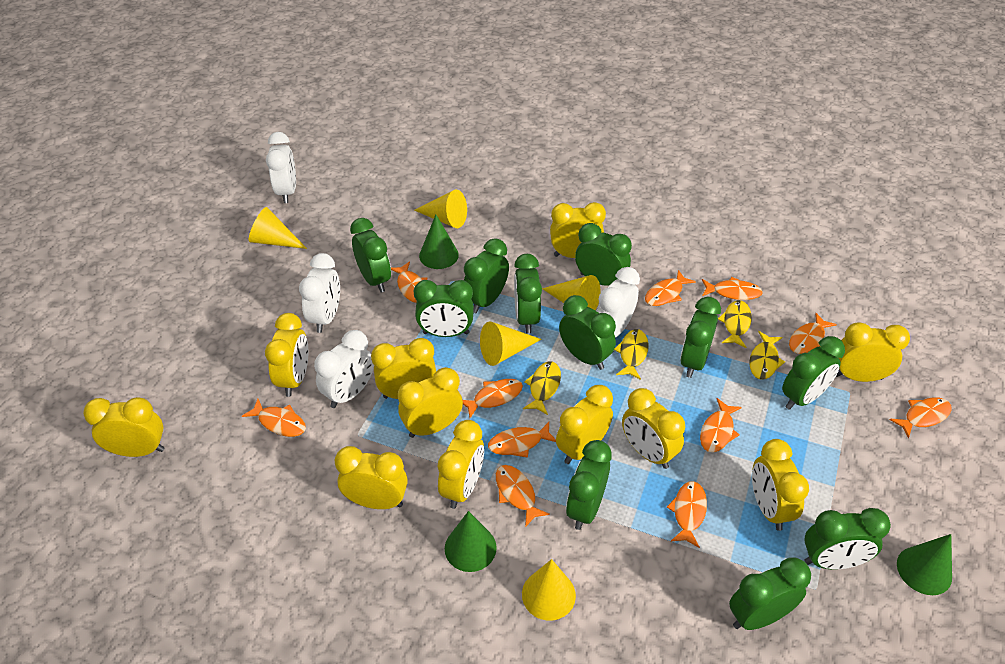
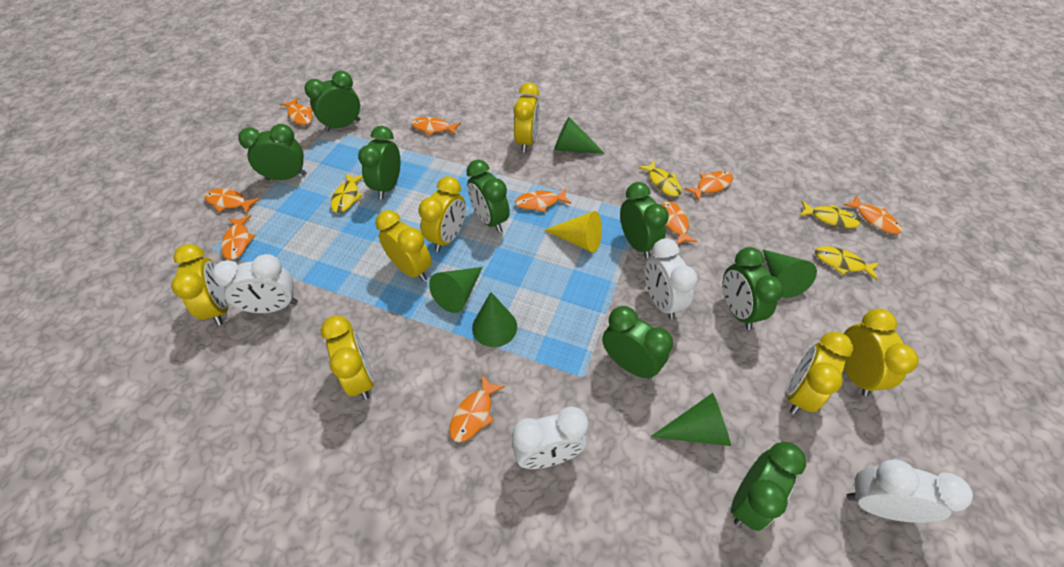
green clock: [350,218,391,293] [413,280,474,337] [464,238,509,313] [514,254,542,334] [559,295,616,370] [566,440,612,530] [575,223,632,286] [680,297,721,378] [729,557,811,630] [782,336,845,410] [804,508,891,569] = 11 -> [238,124,307,181] [305,71,360,132] [358,126,400,199] [466,160,510,233] [602,306,673,379] [620,182,669,259] [723,247,784,330] [731,442,806,531] = 8
green cone: [419,215,459,269] [445,511,497,572] [897,534,952,595] = 3 -> [429,267,483,313] [472,292,517,347] [554,117,605,154] [651,393,731,446] [763,250,817,298] = 5
orange fish: [242,399,306,437] [391,261,427,303] [463,379,523,418] [488,422,556,458] [496,465,550,527] [645,270,696,306] [667,481,707,548] [700,398,742,452] [702,277,763,300] [789,313,837,354] [889,397,952,438] = 11 -> [204,188,260,214] [221,215,256,260] [281,97,312,125] [411,117,461,136] [449,375,505,442] [515,189,571,213] [662,201,698,245] [684,171,733,201] [843,195,902,234] = 9
yellow clock: [83,397,165,457] [265,313,309,397] [335,446,408,509] [371,338,436,399] [398,367,463,438] [437,420,484,509] [550,202,606,258] [556,385,613,464] [622,388,685,469] [752,439,809,531] [836,322,910,382] = 11 -> [171,244,229,326] [321,316,374,400] [375,210,432,281] [418,176,466,252] [513,83,539,153] [787,332,853,414] [844,309,919,396] = 7
yellow cone: [249,207,307,249] [414,189,467,228] [480,321,542,366] [522,559,576,621] [542,275,601,310] = 5 -> [544,211,602,253] = 1

